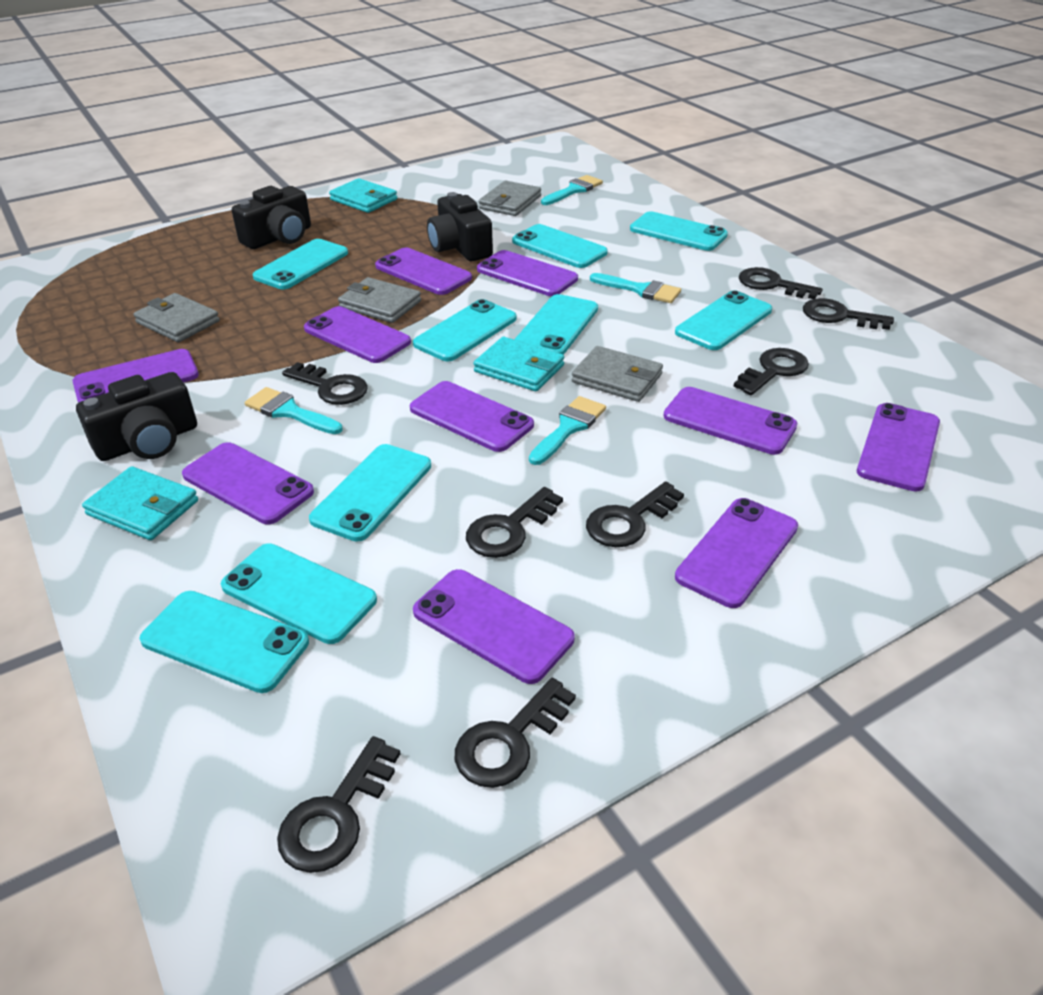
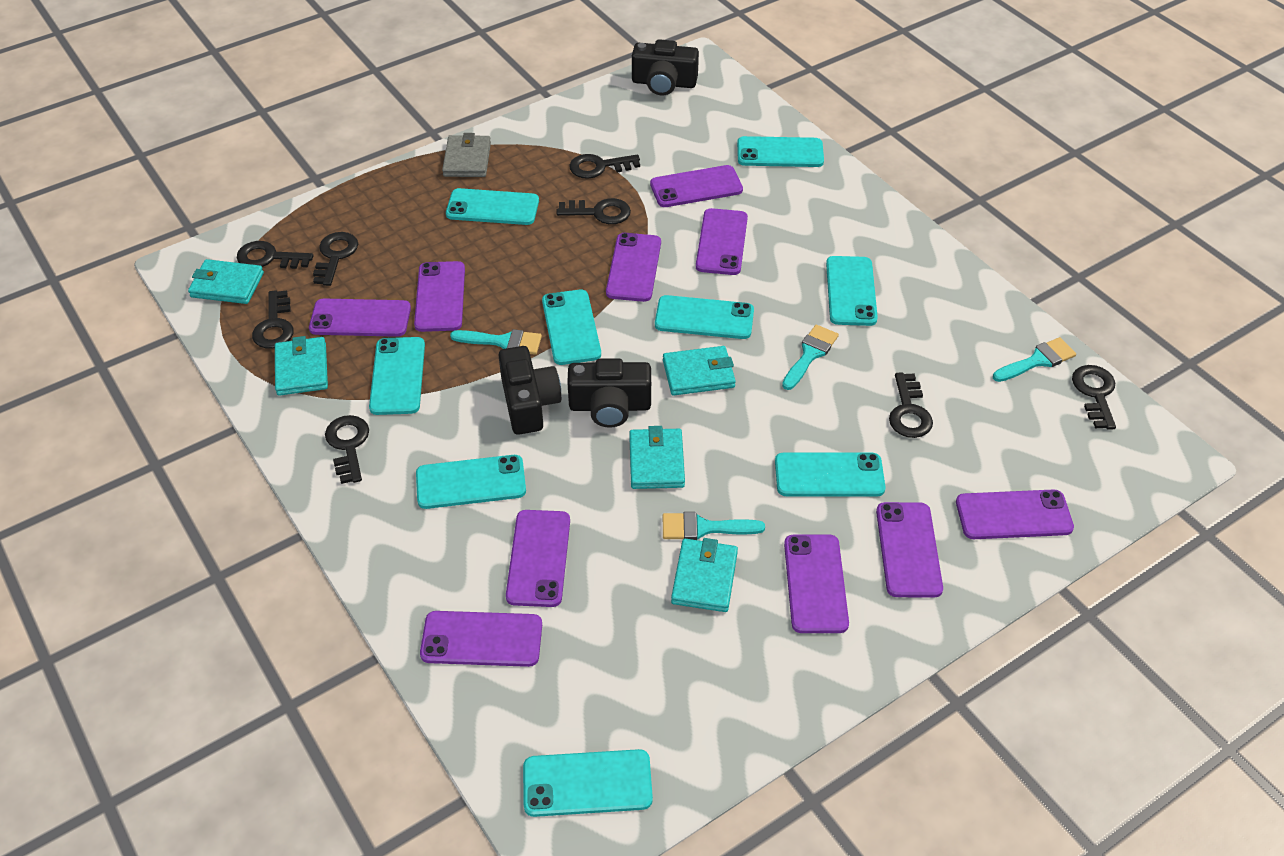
grey wallet: [134,293,220,342] [338,277,421,323] [479,181,541,216] [572,346,663,402] = 4 -> [442,133,491,177] = 1
turquoise wallet: [82,466,198,540] [329,178,397,213] [473,337,564,391] = 3 -> [188,259,264,304] [275,336,328,396] [629,426,685,489] [663,346,736,396] [671,538,738,612] = 5

